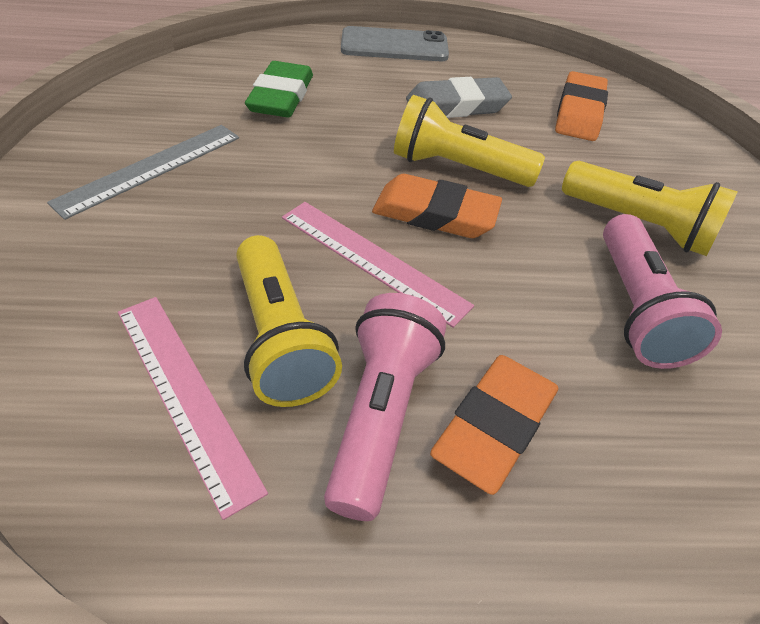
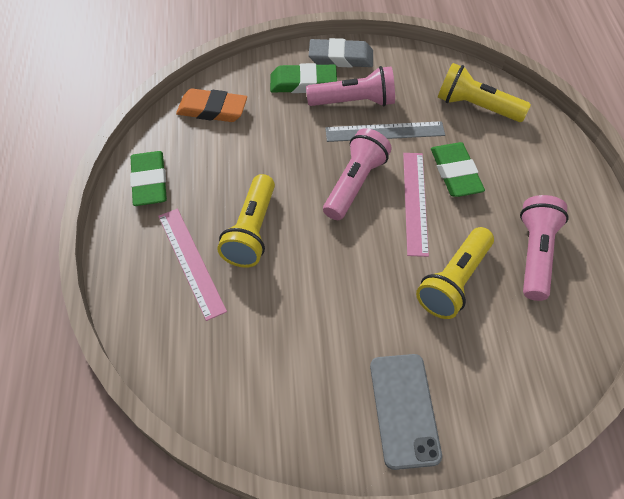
green eraser: [245,61,313,117] = 1 -> [130,151,167,206] [270,63,337,93] [431,142,485,197] = 3
orange eraser: [372,174,502,238] [430,355,558,495] [555,71,608,141] = 3 -> [176,89,247,122] = 1
pink flashlight: [324,293,446,521] [603,214,722,369] = 2 -> [306,66,395,107] [323,128,392,220] [520,195,569,301] = 3

